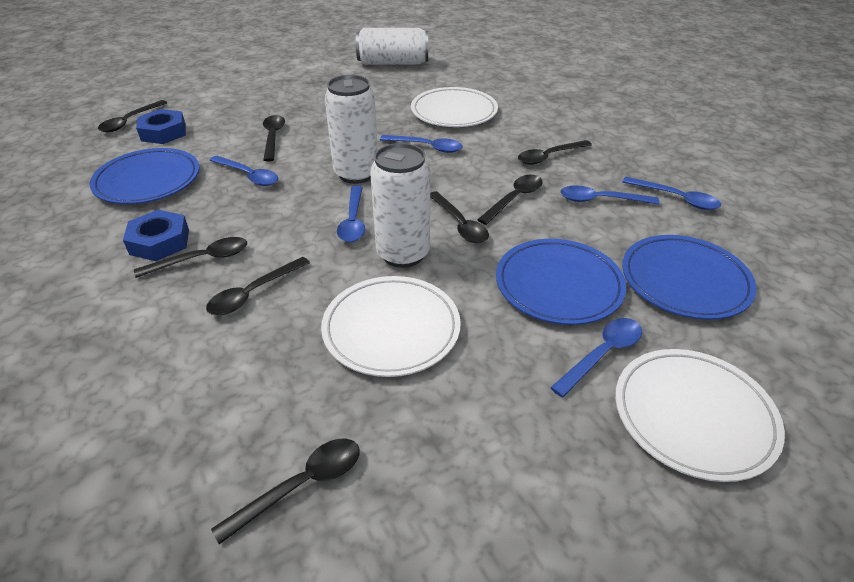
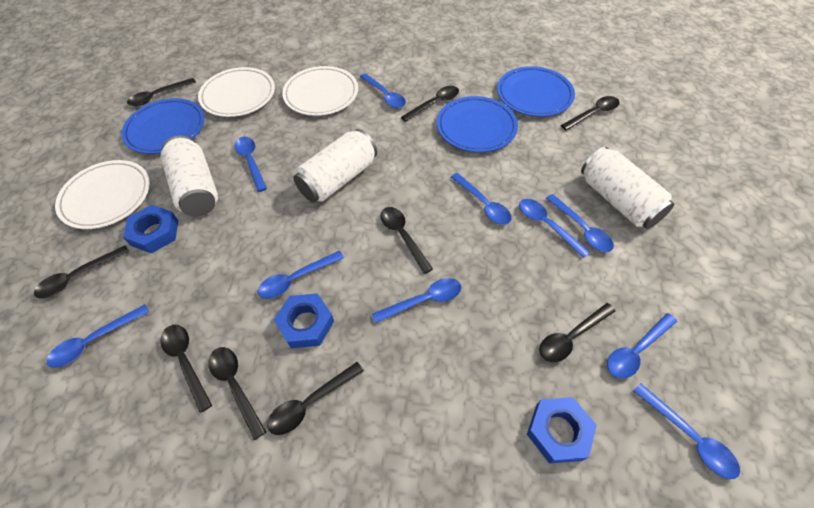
black spoon: [98,100,167,132] [134,237,247,278] [206,257,310,315] [211,439,360,544] [263,115,285,162] [430,191,489,243] [477,175,543,225] [518,140,592,165] = 8 -> [34,245,129,298] [127,78,196,106] [161,325,212,413] [208,347,266,440] [267,362,364,435] [380,207,433,274] [401,86,459,122] [539,303,615,362] [561,96,620,130] = 9
blue nut: [123,210,189,261] [136,109,186,144] = 2 -> [123,205,178,253] [274,293,334,348] [527,397,597,464] = 3
blue spoon: [209,156,278,186] [337,186,365,242] [380,135,463,153] [550,318,642,397] [560,185,659,205] [622,177,721,210] = 6 -> [47,304,149,368] [234,137,267,192] [258,251,344,299] [360,73,406,108] [372,278,461,323] [451,173,512,225] [519,199,590,258] [546,194,614,252] [607,313,677,379] [633,383,740,479] = 10

